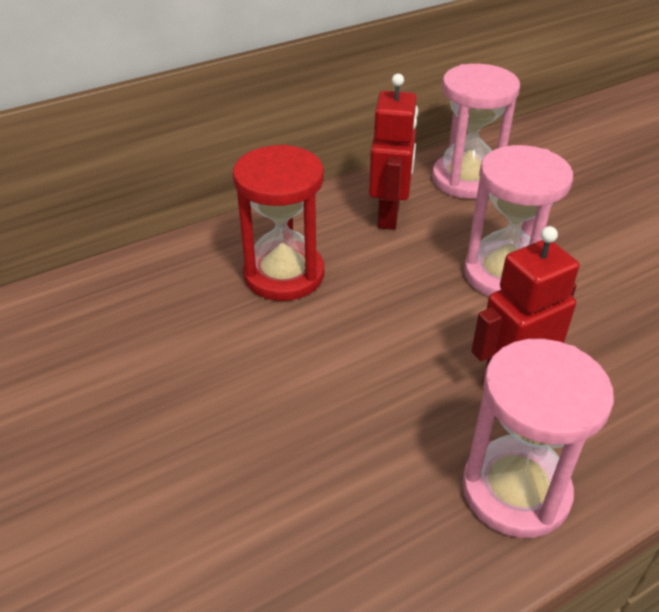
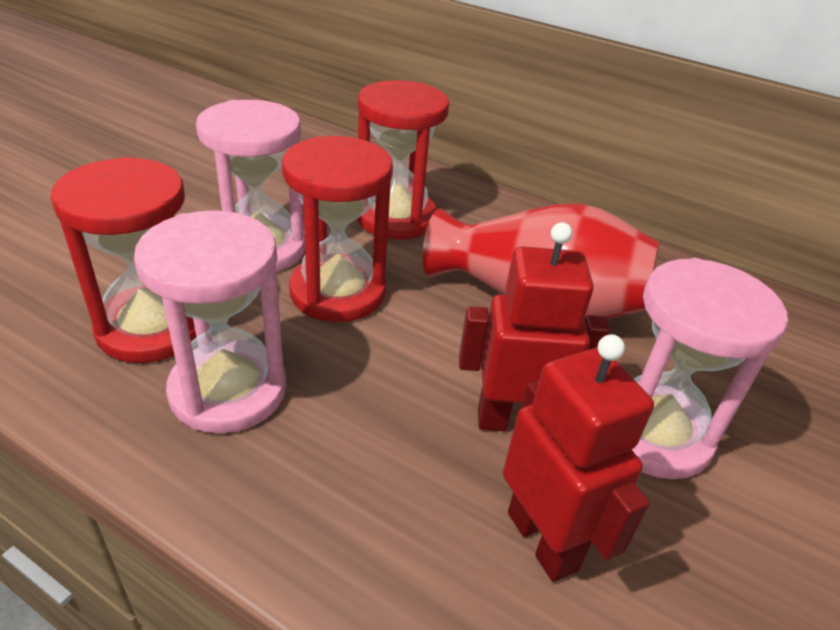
red hourglass: [233,144,324,301] = 1 -> [50,157,196,363] [282,136,393,322] [357,80,449,239] = 3
red vase: none = 0 -> [423,203,659,320] = 1

